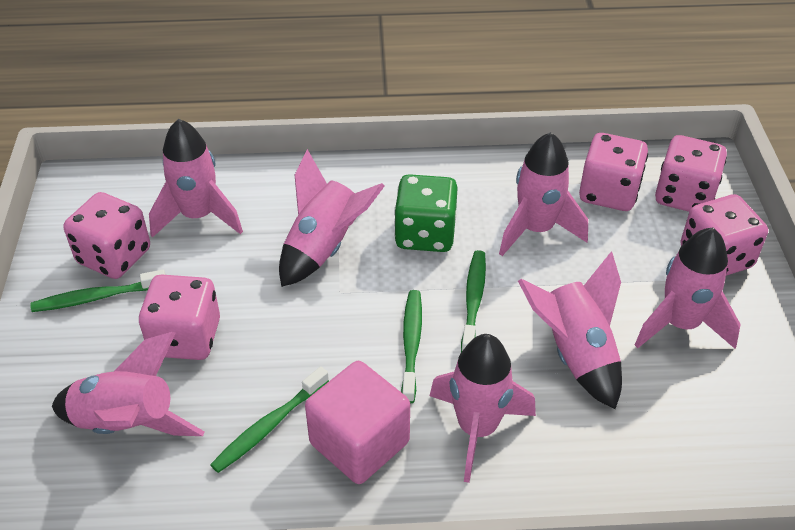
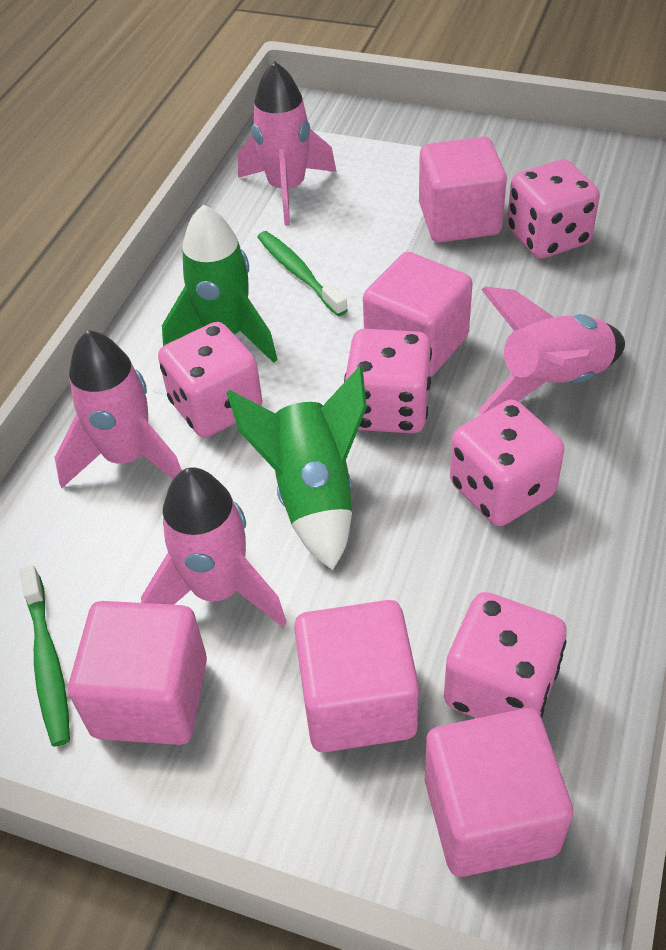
green dice: [394,174,458,252] = 1 -> none = 0
green rocket: none = 0 -> [162,205,278,363] [226,366,367,570] = 2
green toothbrush: [30,270,166,312] [210,367,329,473] [401,290,422,404] [461,250,486,352] = 4 -> [20,565,70,747] [257,231,348,316] = 2
pink cube: [305,361,410,484] = 1 -> [68,601,207,745] [294,600,419,752] [363,252,472,377] [419,137,507,243] [425,708,573,877] = 5
pink rocket: [52,332,205,436] [149,119,243,238] [279,149,385,287] [430,334,536,483] [499,132,588,256] [518,251,622,409] [635,228,741,348] = 7 -> [54,330,182,488] [141,467,287,627] [238,61,337,226] [477,287,625,415] = 4

